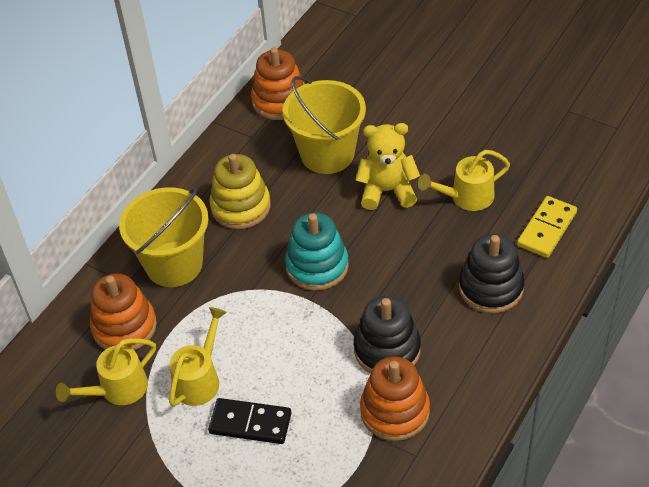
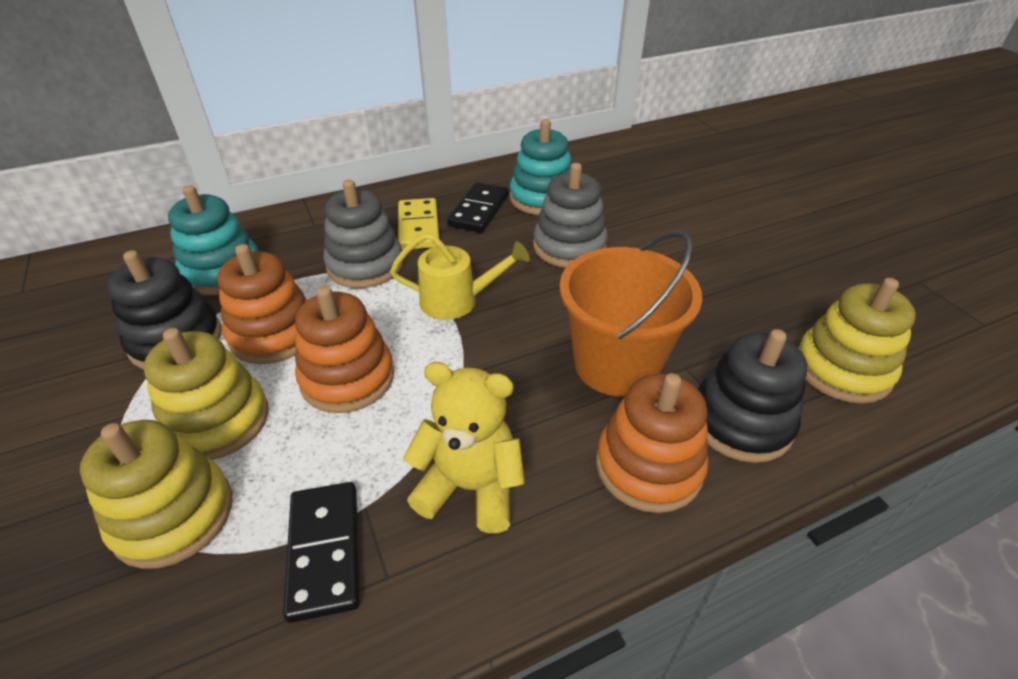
black domino: [208,398,292,444] = 1 -> [283,482,359,623] [447,182,508,233] = 2
grey stacking toy: none = 0 -> [323,180,403,288] [533,163,608,268] = 2
orange bucket: none = 0 -> [559,231,702,396] = 1
turquoise stacking toy: [285,213,349,291] = 1 -> [168,185,258,295] [510,119,571,215] = 2
yellow bucket: [119,187,209,287] [283,76,366,174] = 2 -> none = 0
yellow stacking toy: [210,154,271,229] = 1 -> [80,420,232,569] [144,328,269,460] [798,278,916,404] = 3
yellow watering can: [56,338,156,405] [169,307,227,406] [418,150,510,211] = 3 -> [390,233,530,320] = 1

